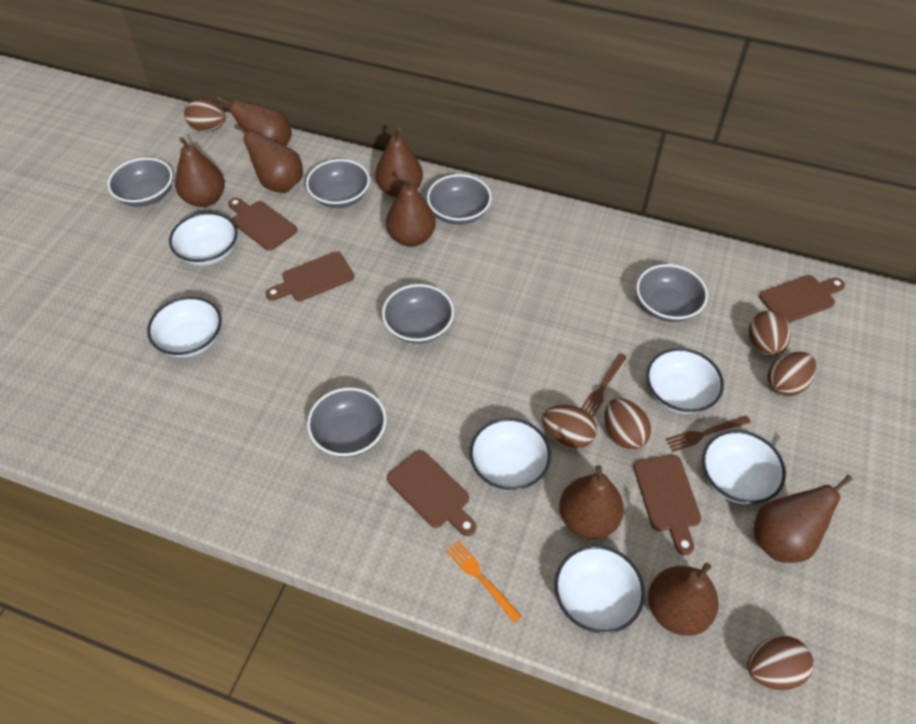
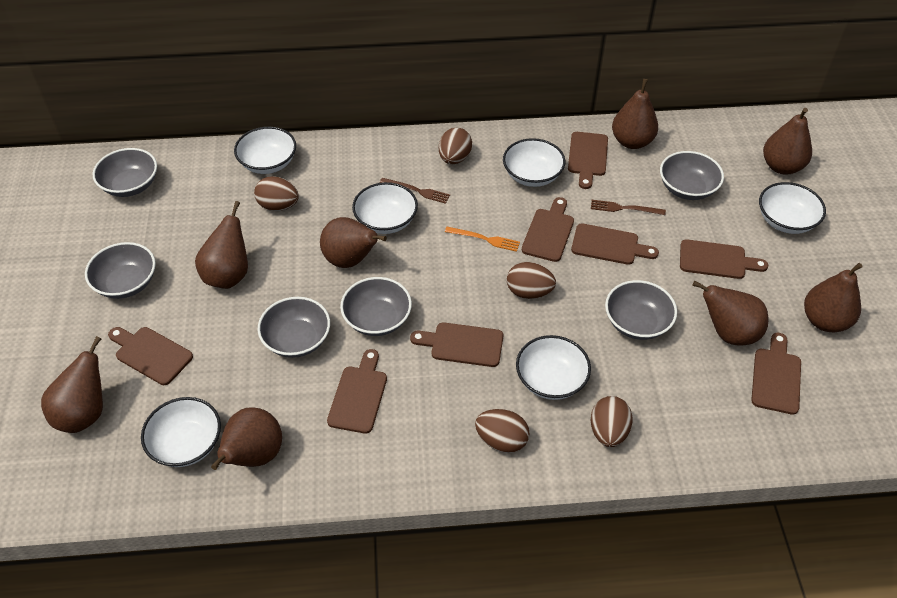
brown cutting board: [228,198,297,251] [266,252,354,301] [387,450,476,536] [633,455,701,555] [759,275,845,323] = 5 -> [108,327,193,385] [327,349,387,434] [410,322,504,367] [522,197,574,262] [568,132,608,189] [571,223,659,265] [680,239,768,279] [751,333,801,415] = 8
brown egg: [184,99,226,132] [542,405,597,449] [605,398,651,450] [747,636,814,690] [749,311,790,357] [767,351,816,397] = 6 -> [254,176,299,211] [439,127,472,164] [475,409,529,453] [507,262,556,299] [591,396,633,447] = 5

